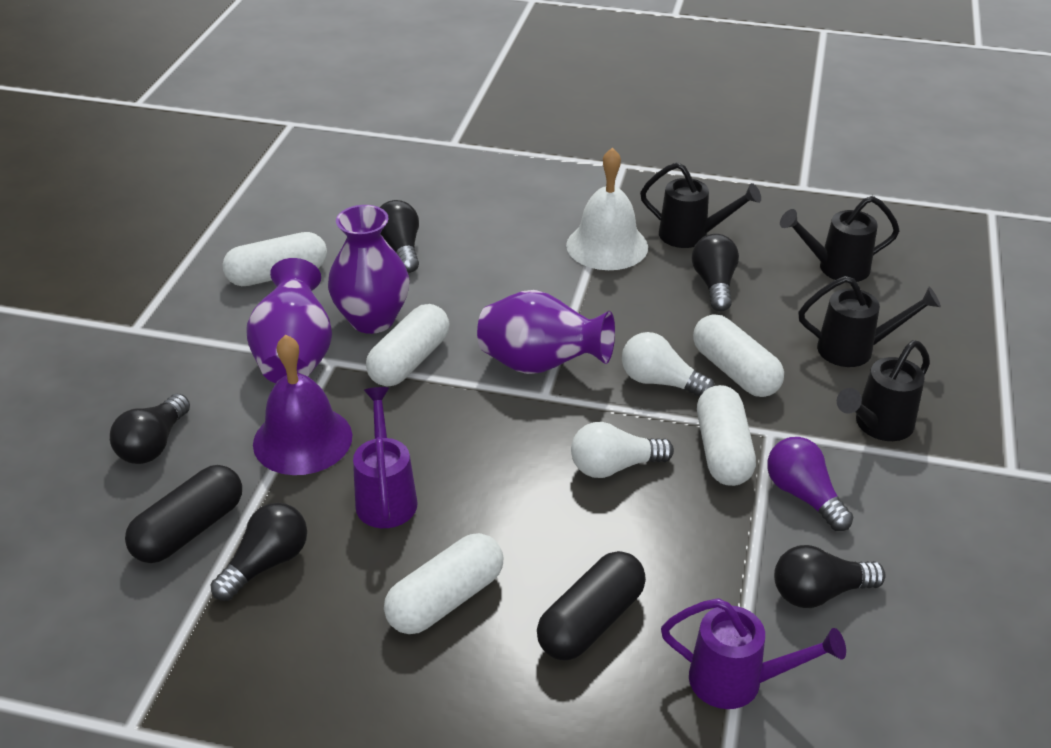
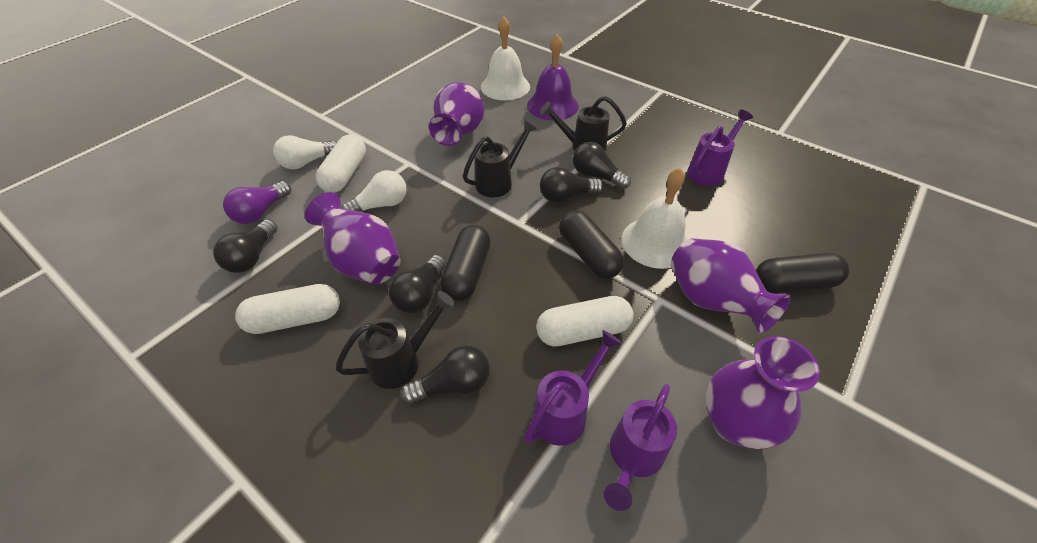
black capsule: [125,465,242,563] [537,551,646,660] = 2 -> [440,225,491,301] [559,210,624,279] [756,253,849,294] = 3
black watering can: [640,162,761,248] [780,196,900,282] [798,276,941,367] [837,340,930,441] = 4 -> [336,291,455,389] [463,120,537,197] [540,96,627,152] = 3
purple vase: [246,258,332,383] [328,205,409,334] [477,290,615,374] = 3 -> [305,192,401,285] [429,82,485,146] [671,238,791,334] [706,336,820,449] = 4
purple watering can: [353,387,418,528] [661,598,846,709] = 2 -> [524,330,622,446] [604,384,677,511] [687,110,753,186] = 3
white bell: [566,147,648,270] = 1 -> [481,17,530,100] [622,167,688,269] = 2
white capsule: [222,232,327,286] [366,304,450,386] [384,533,504,634] [693,314,784,397] [697,385,756,486] = 5 -> [235,284,340,334] [316,134,366,193] [536,296,634,347] = 3

